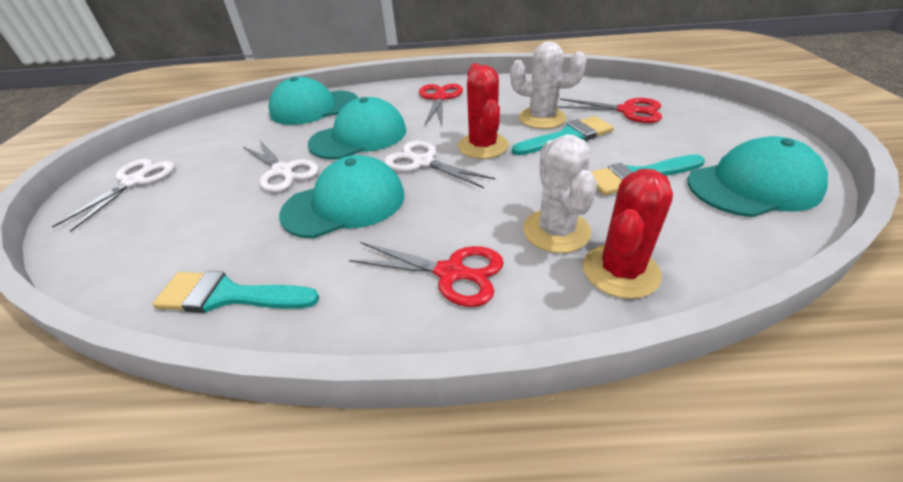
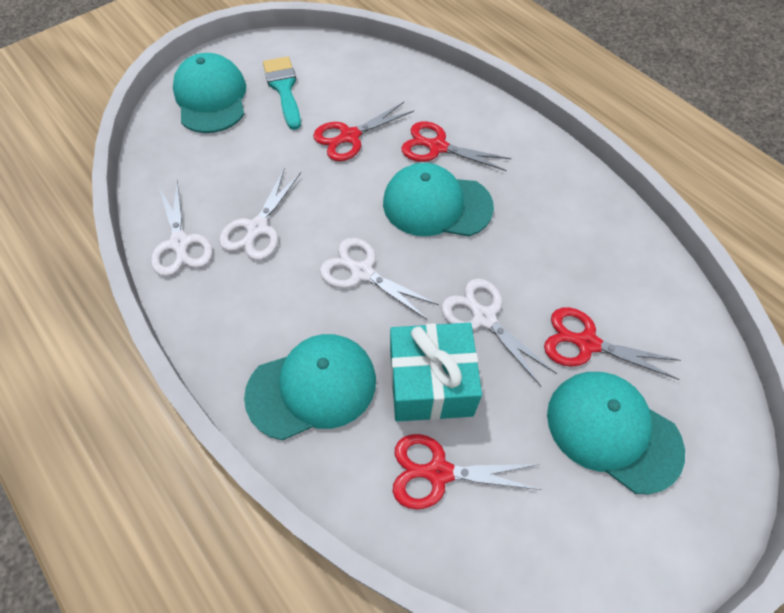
red cactus: [458,63,509,159] [583,169,673,299] = 2 -> none = 0
red scissors: [349,242,504,307] [419,84,463,125] [557,98,662,123] = 3 -> [313,102,414,161] [393,434,542,509] [402,121,511,171] [544,307,681,380] = 4
turquoise brush: [153,271,319,313] [512,116,614,155] [591,154,705,195] = 3 -> [263,56,301,130] = 1
turquoise gift: none = 0 -> [390,323,482,422] = 1
white cactus: [510,41,586,129] [523,135,597,253] = 2 -> none = 0
white scissors: [52,159,175,232] [243,139,319,192] [384,141,495,188] = 3 -> [151,180,213,276] [219,168,301,260] [320,238,439,320] [442,278,557,387] = 4

